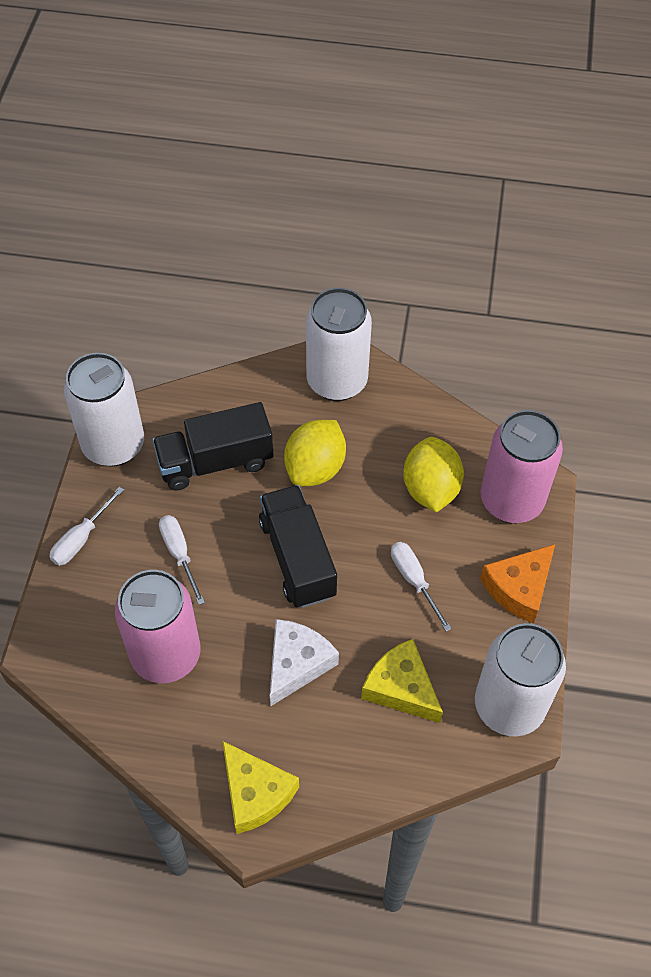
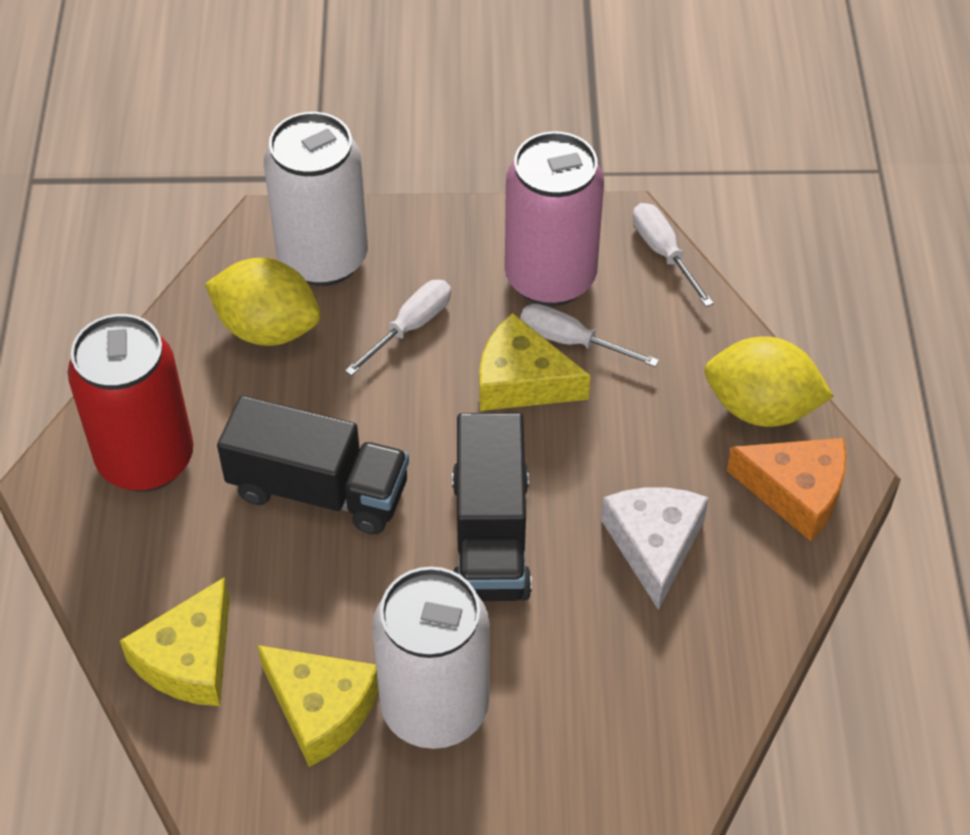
pink can: [115,570,200,683] [481,410,563,523] = 2 -> [505,131,604,306] = 1
red can: none = 0 -> [68,314,194,492] = 1
white can: [64,353,144,467] [306,288,372,401] [475,623,566,737] = 3 -> [264,112,368,286] [372,567,490,749] = 2
yellow cheese: [222,741,299,834] [361,639,443,723] = 2 -> [120,577,230,706] [257,645,379,767] [479,313,590,411] = 3

